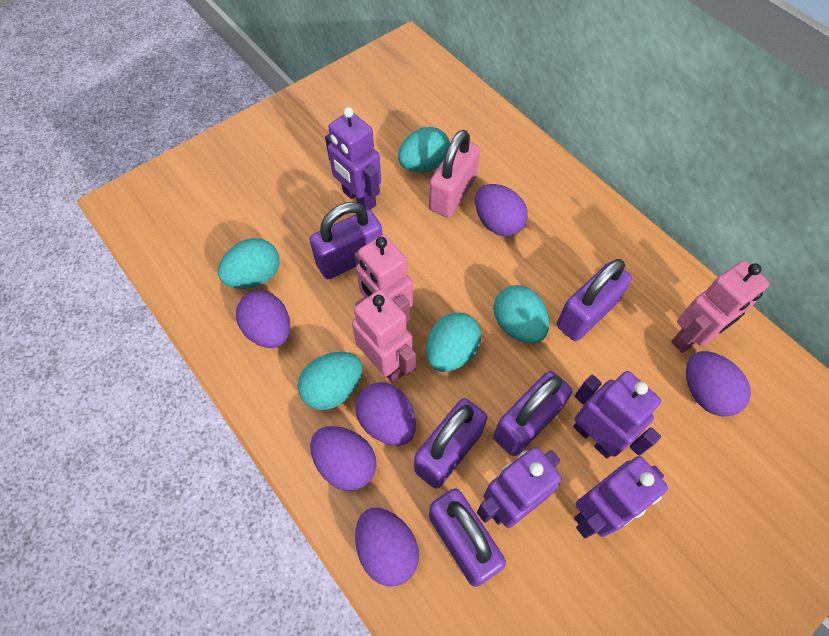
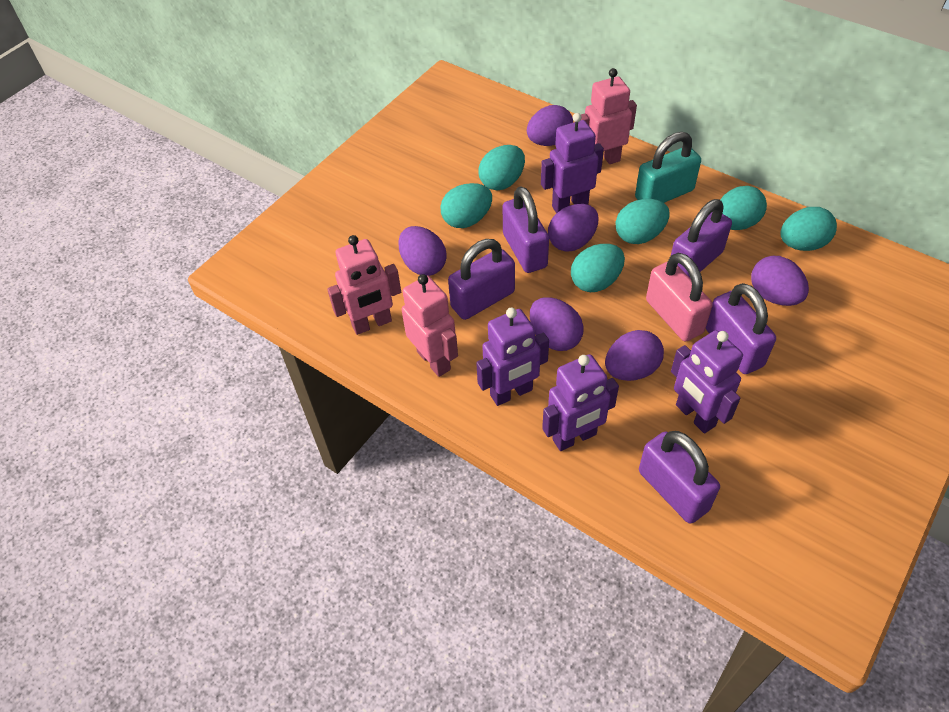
turquoise egg: [218,238,280,289] [298,352,362,410] [398,127,450,172] [426,313,481,372] [493,285,549,343] = 5 -> [440,183,492,228] [478,145,525,190] [571,244,625,292] [616,199,670,244] [720,186,767,230] [780,207,837,251] = 6
turquoise padlock: none = 0 -> [635,132,701,203] = 1

